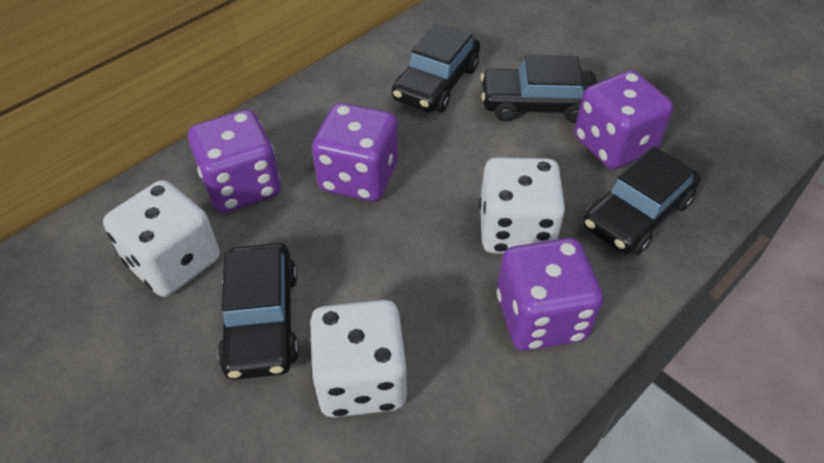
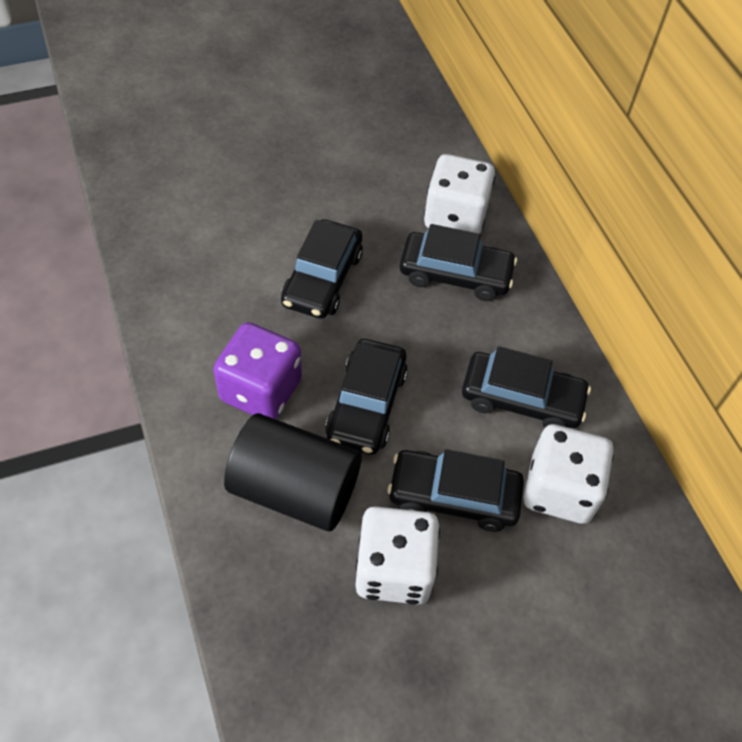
black car: [217,243,299,380] [392,23,480,112] [481,55,597,123] [583,146,701,255] = 4 -> [281,219,363,319] [325,339,408,455] [387,449,524,532] [400,224,517,301] [462,346,591,428] = 5
black cylinder: none = 0 -> [224,413,362,532] = 1
purple dice: [188,110,281,213] [312,103,398,202] [497,238,603,351] [574,70,673,169] = 4 -> [213,322,302,419] = 1

